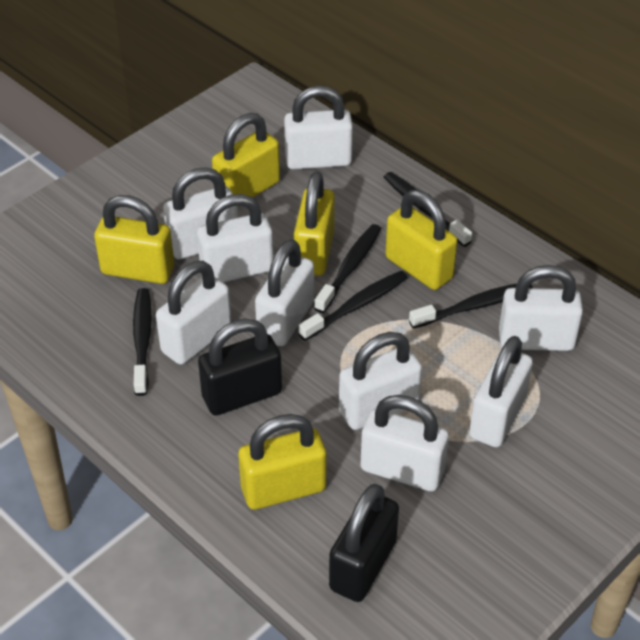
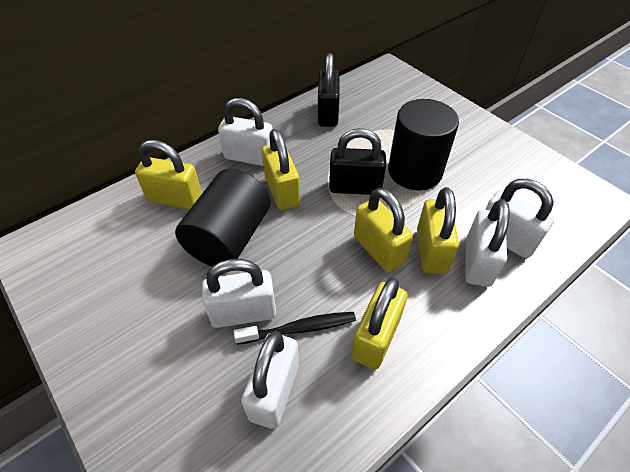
black cylinder: none = 0 -> [175,168,271,267] [388,99,459,190] = 2
black toothbrush: [133,288,152,396] [298,271,408,341] [314,224,381,313] [384,172,472,247] [409,284,533,329] = 5 -> [234,312,356,345] = 1
white padlock: [156,261,232,365] [163,167,238,259] [197,194,274,282] [255,239,314,346] [284,86,353,170] [339,332,422,430] [360,395,449,492] [469,336,533,447] [499,265,583,351] = 9 -> [202,259,276,328] [218,98,272,166] [241,331,299,429] [465,199,510,287] [485,179,555,258] = 5

